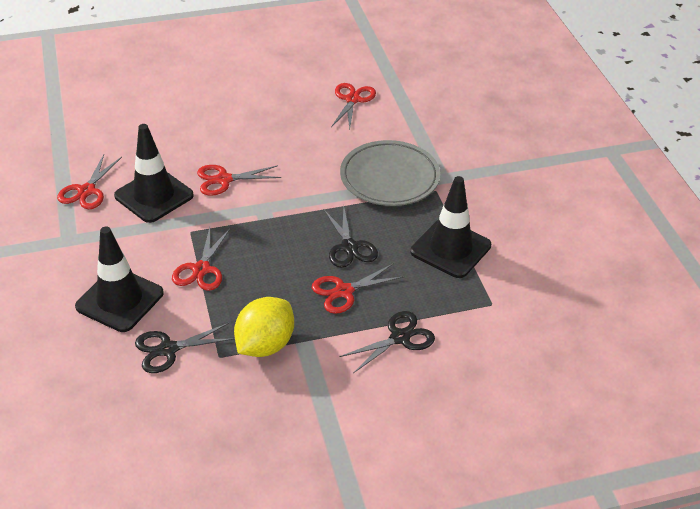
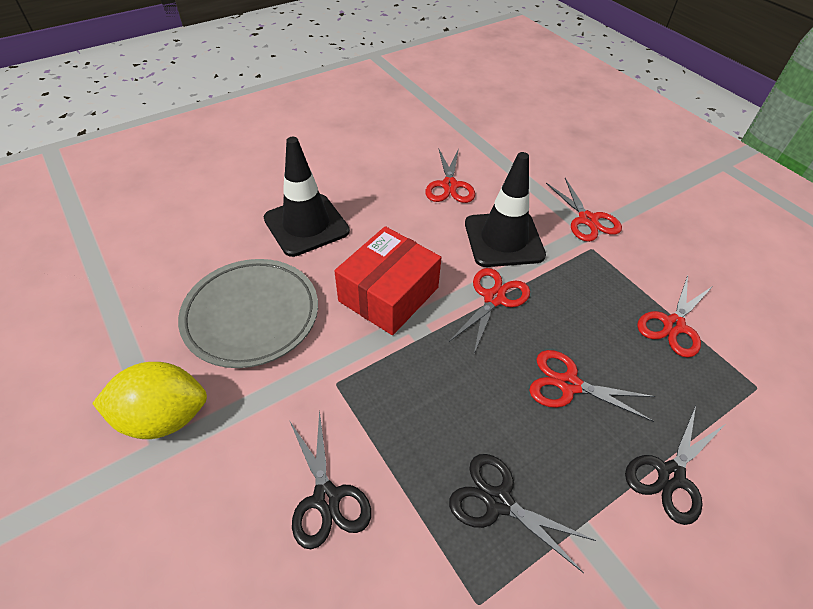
black traffic cone: [75,226,164,332] [114,124,194,223] [410,176,491,278] = 3 -> [264,137,350,257] [465,152,546,267] = 2
red box: none = 0 -> [334,226,441,335] = 1

